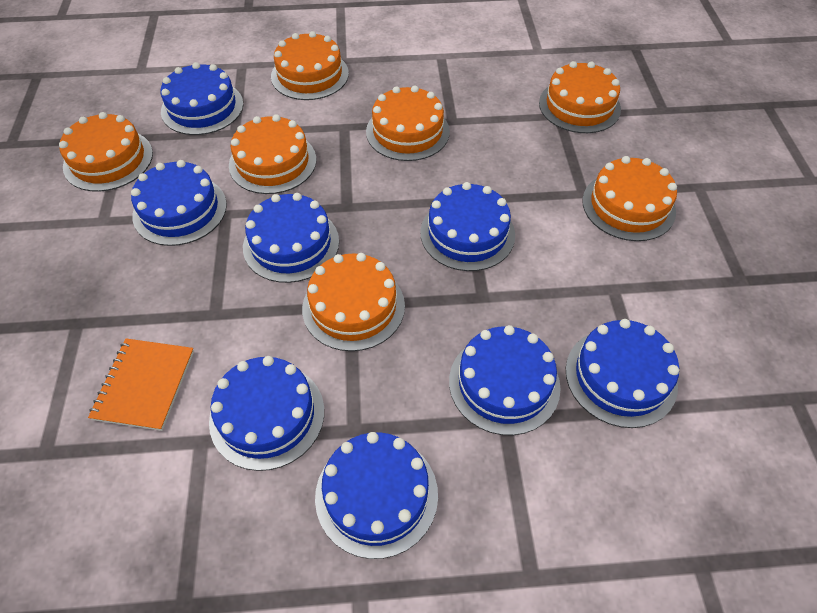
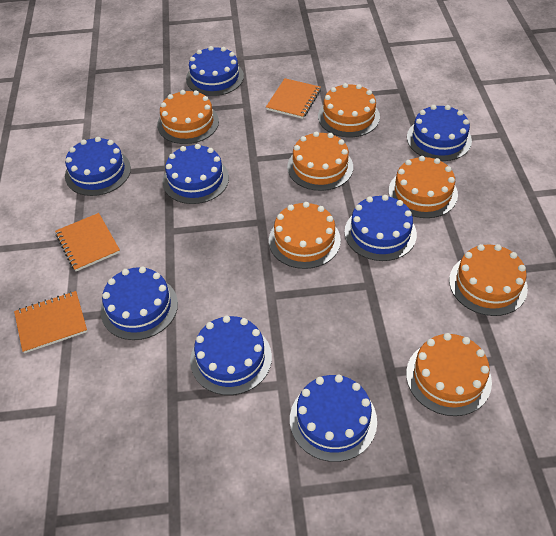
orange notebook: [88,338,194,431] = 1 -> [14,291,88,353] [55,213,120,271] [266,78,321,119] = 3

